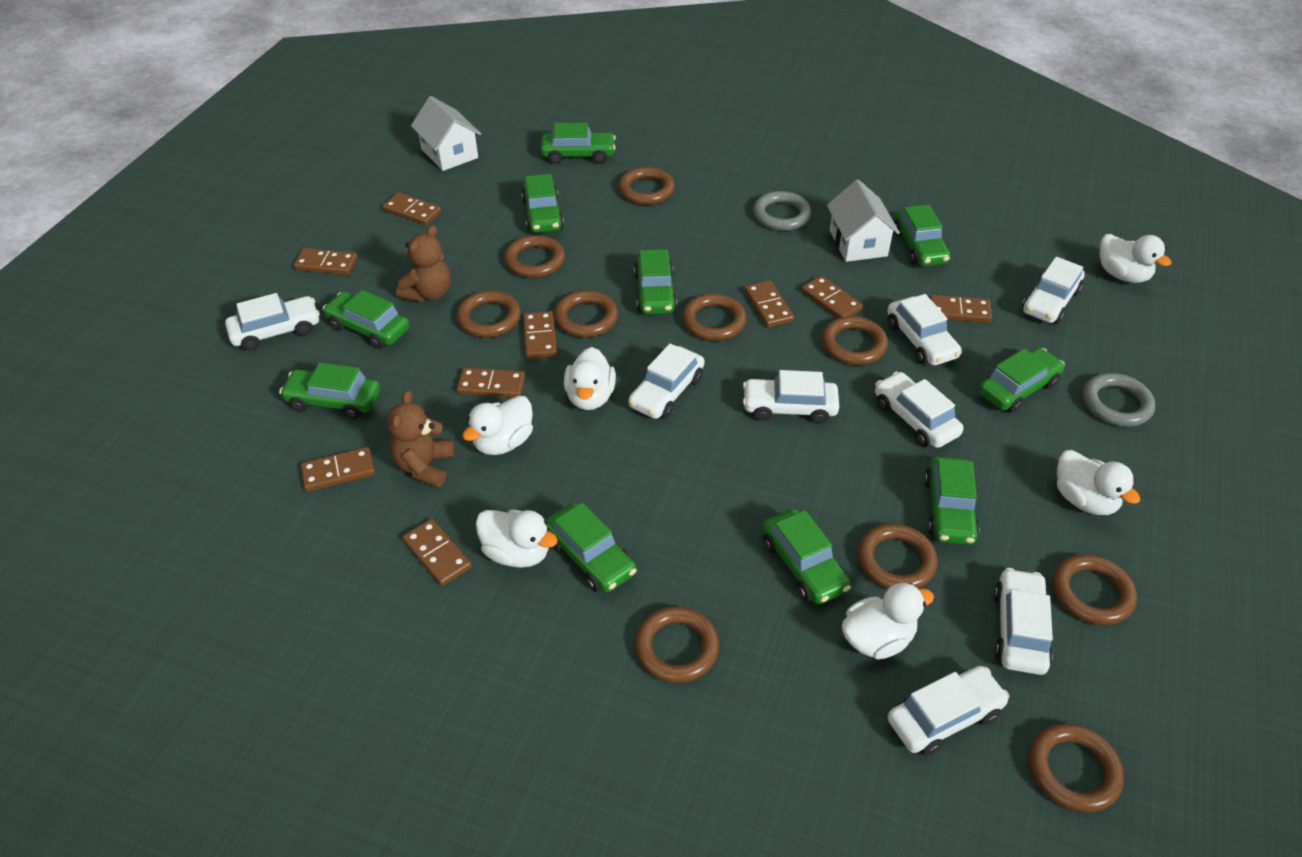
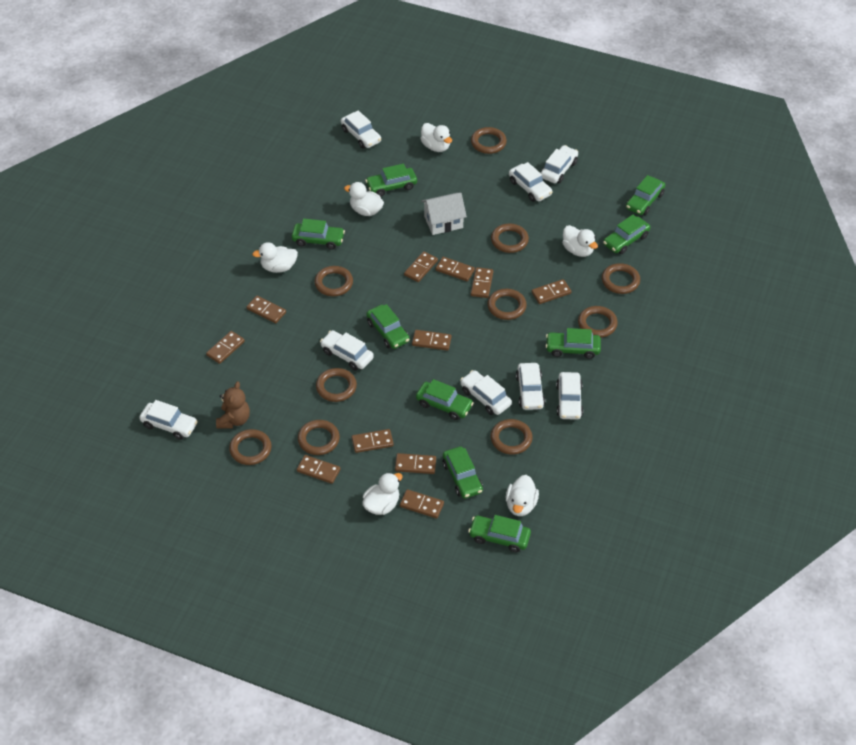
brown domino: [294,248,358,275] [301,447,375,492] [382,192,441,225] [402,519,472,586] [457,368,525,398] [523,311,557,359] [744,280,794,327] [801,276,863,318] [929,294,992,323] = 9 -> [206,331,245,364] [246,296,286,324] [297,455,340,484] [352,429,394,453] [395,453,436,474] [400,489,444,518] [404,251,438,282] [412,330,452,351] [435,257,475,281] [471,267,493,298] [531,279,571,304] = 11
brown teddy bear: [387,390,455,488] [396,225,450,302] = 2 -> [216,381,250,428] = 1
green car: [279,363,380,419] [323,290,410,349] [522,174,564,233] [541,123,616,164] [546,502,637,593] [634,249,677,314] [762,509,851,604] [894,204,950,267] [924,457,980,545] [978,347,1065,413] = 10 -> [292,219,345,250] [365,164,417,197] [366,304,410,349] [416,379,474,420] [443,447,483,498] [468,515,531,552] [546,328,601,359] [603,215,650,254] [626,175,665,215] = 9
grey ring: [753,191,811,231] [1083,373,1155,427] = 2 -> none = 0
white house: [411,96,481,171] [827,179,900,262] = 2 -> [421,193,467,235] = 1

